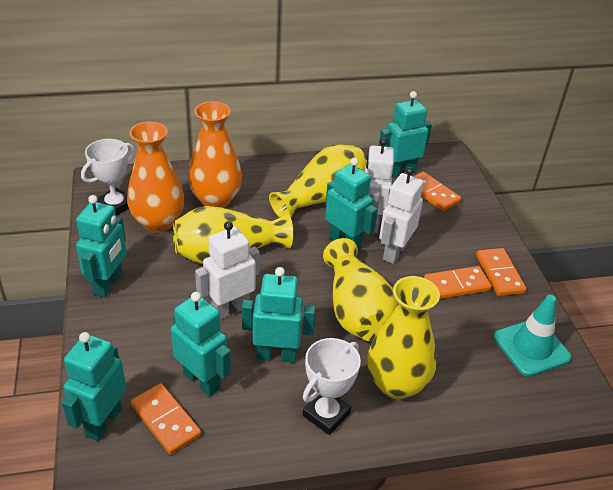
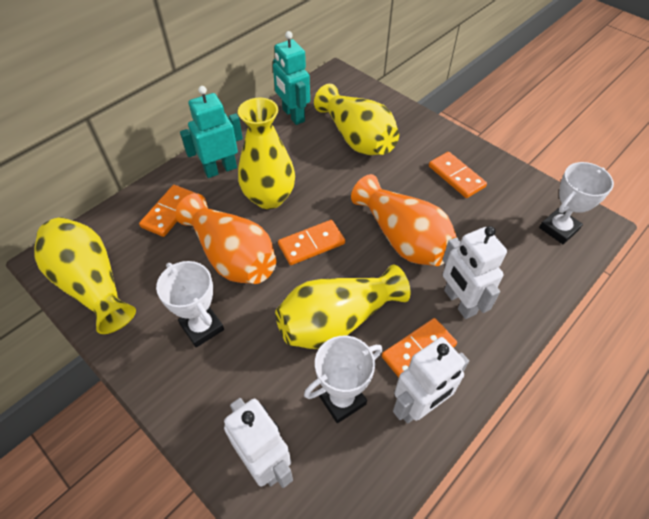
turquoise robot: [62,332,127,441] [76,195,127,297] [171,292,231,397] [242,267,315,363] [325,158,378,250] [379,91,432,178] = 6 -> [180,86,243,178] [273,31,310,125] = 2
turquoise traffic cone: [494,295,572,377] = 1 -> none = 0
white trophy: [81,139,135,216] [303,338,361,435] = 2 -> [156,261,224,348] [304,336,382,423] [539,162,614,244] = 3

